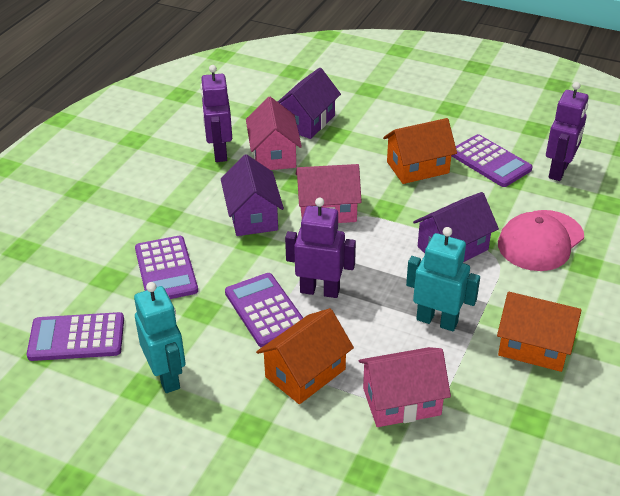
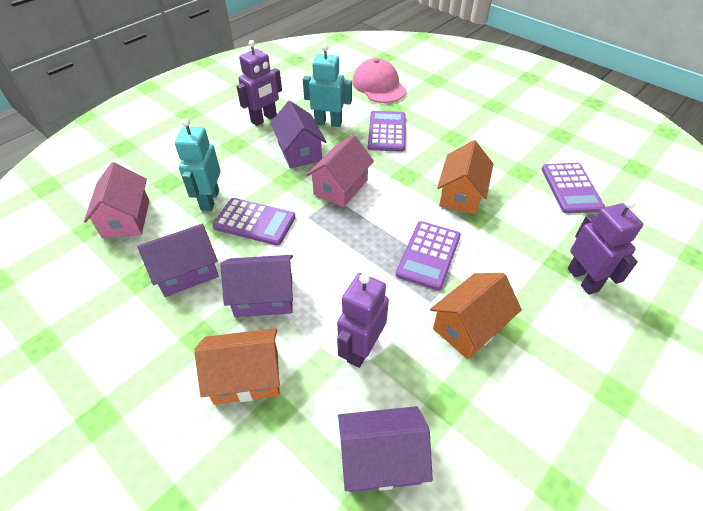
pink house: [246,97,302,170] [296,164,362,223] [359,347,451,427] = 3 -> [84,162,149,238] [306,135,374,207] = 2
purple house: [221,154,284,236] [278,68,341,139] [413,192,499,262] = 3 -> [137,224,219,297] [220,255,293,317] [270,101,327,168] [338,406,433,492] = 4

